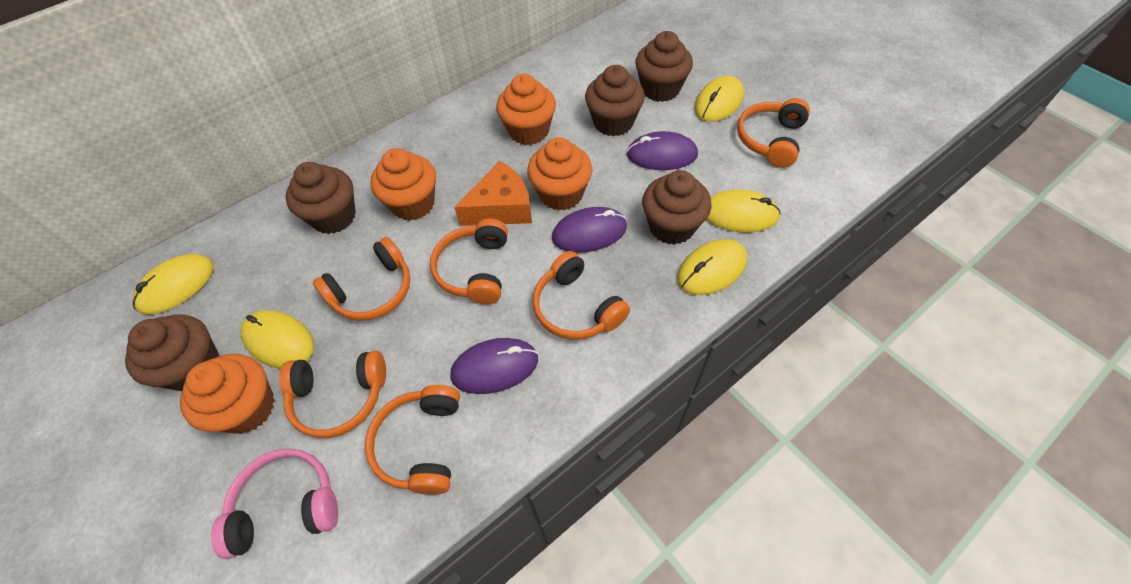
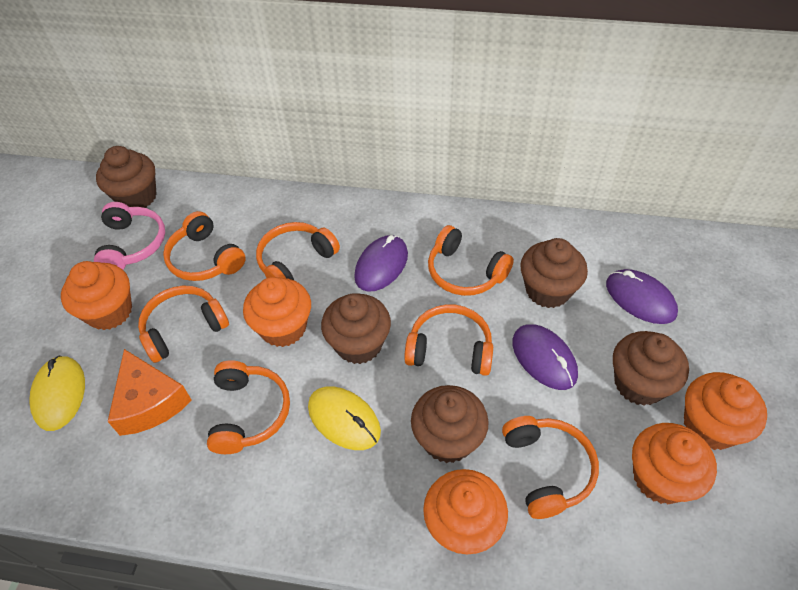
orange cupcake: [180,354,275,434] [370,148,436,221] [496,74,556,145] [527,137,592,210] = 4 -> [61,261,132,330] [243,277,311,347] [423,469,508,554] [632,423,717,504] [684,372,767,450] = 5
orange headphones: [279,351,386,438] [313,237,411,321] [365,385,460,495] [430,219,508,304] [533,251,630,340] [737,98,810,168] = 6 -> [138,286,229,363] [163,211,246,281] [207,360,290,454] [256,222,340,280] [404,304,493,376] [428,225,514,296] [502,416,599,519] = 7
yellow mouse: [133,254,214,315] [241,310,314,368] [677,239,747,295] [694,76,744,122] [706,190,781,232] = 5 -> [29,355,85,431] [308,386,381,450] = 2

